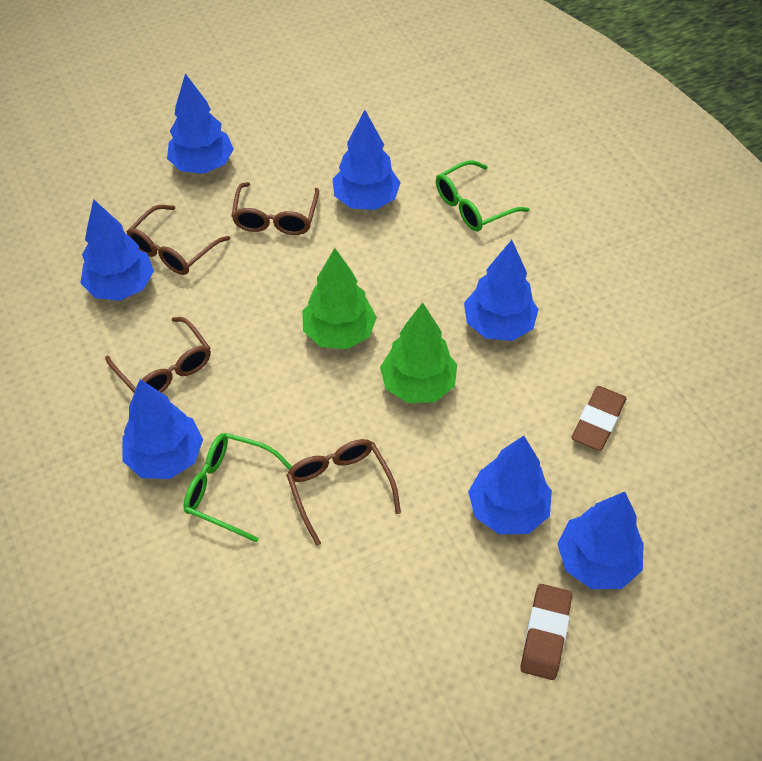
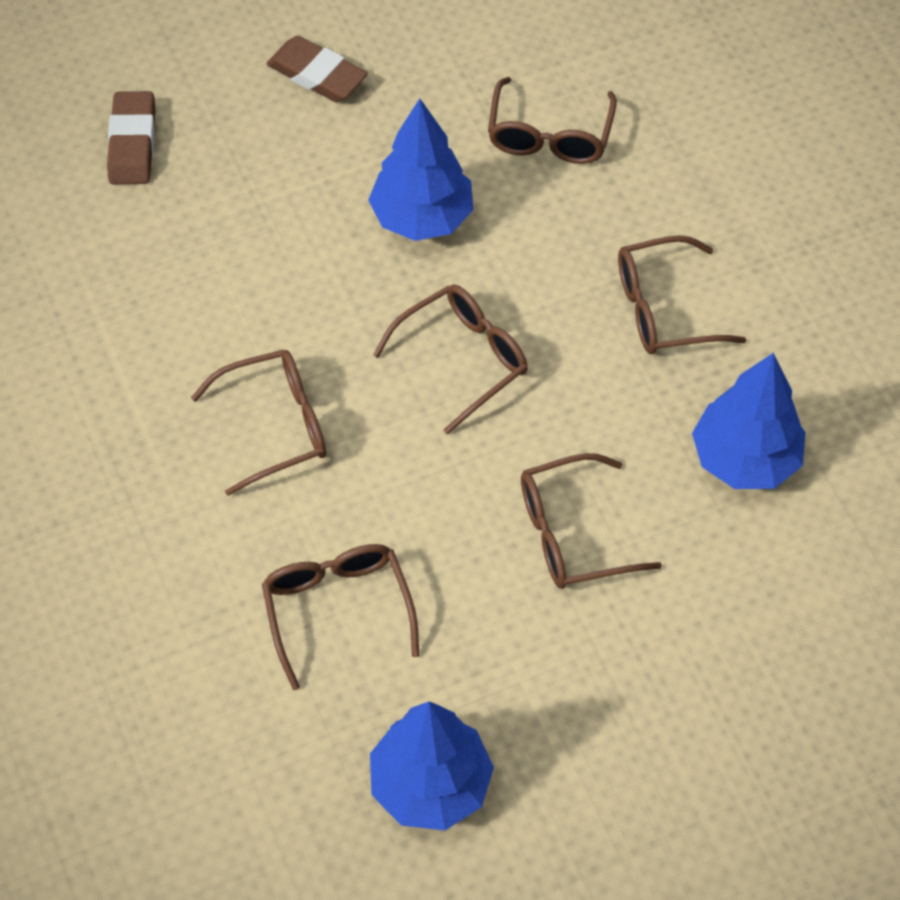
blue tree: [81,199,154,301] [122,379,203,479] [167,73,234,174] [333,110,401,210] [464,240,539,341] [468,436,552,534] [557,492,644,589] = 7 -> [368,98,473,241] [370,701,494,830] [692,353,806,489] = 3
brown glasses: [105,317,211,393] [126,205,230,275] [231,182,319,235] [286,439,401,546] = 4 -> [191,349,326,496] [262,544,420,690] [373,284,528,434] [488,77,617,164] [521,453,662,589] [618,235,746,354] = 6
green glasses: [183,433,292,543] [436,160,530,231] = 2 -> none = 0
green tree: [303,248,377,349] [380,302,457,403] = 2 -> none = 0

